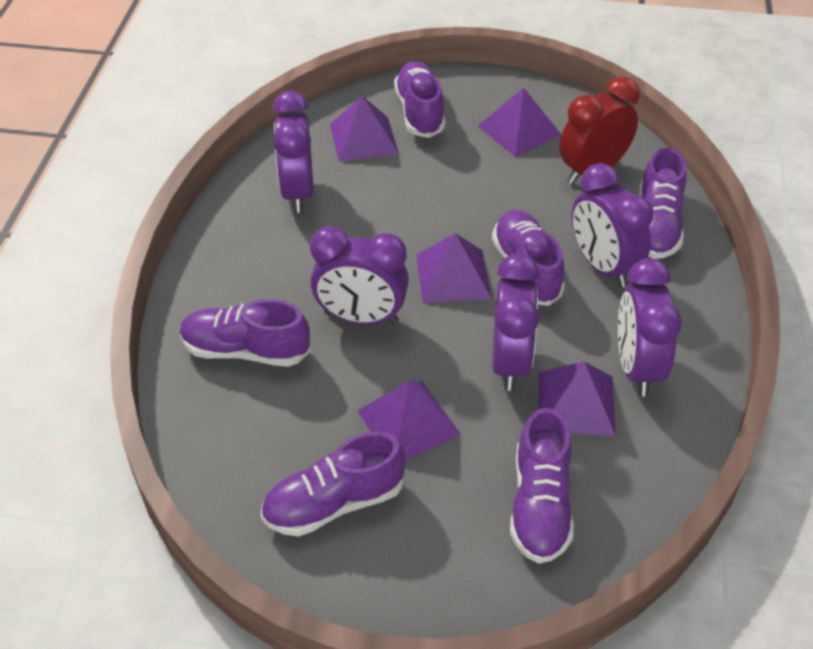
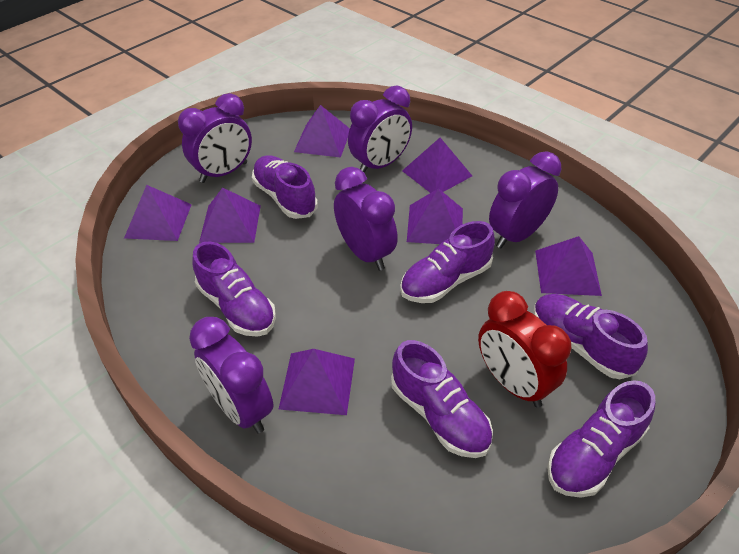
purple pyramid: [330,96,399,162] [358,381,461,460] [416,233,492,303] [478,88,561,157] [539,362,616,436] = 5 -> [124,185,192,241] [199,187,261,243] [279,349,355,415] [294,105,350,158] [402,138,472,193] [407,188,463,244] [535,236,602,296] = 7

